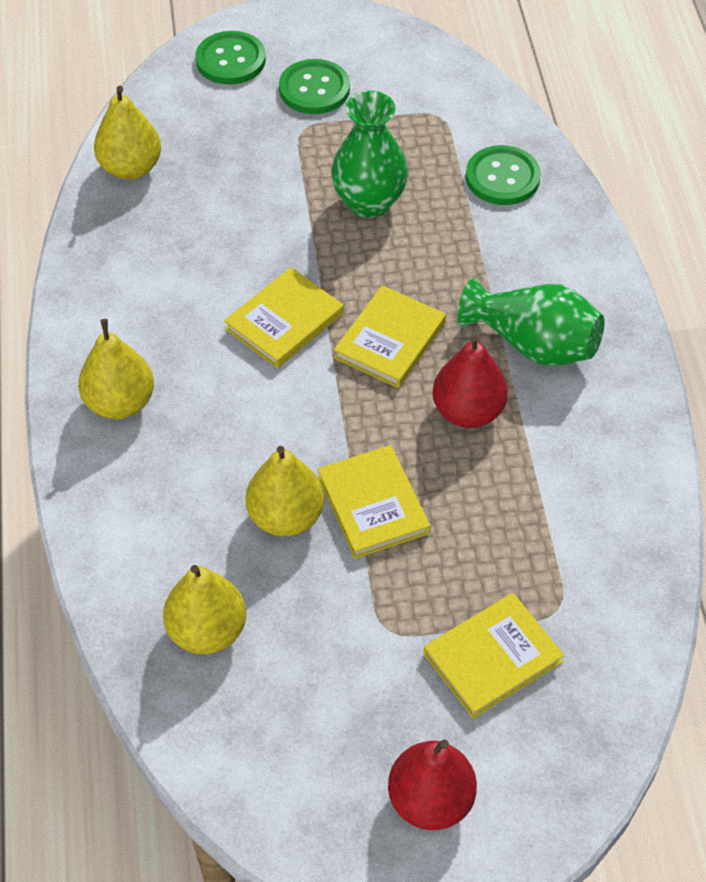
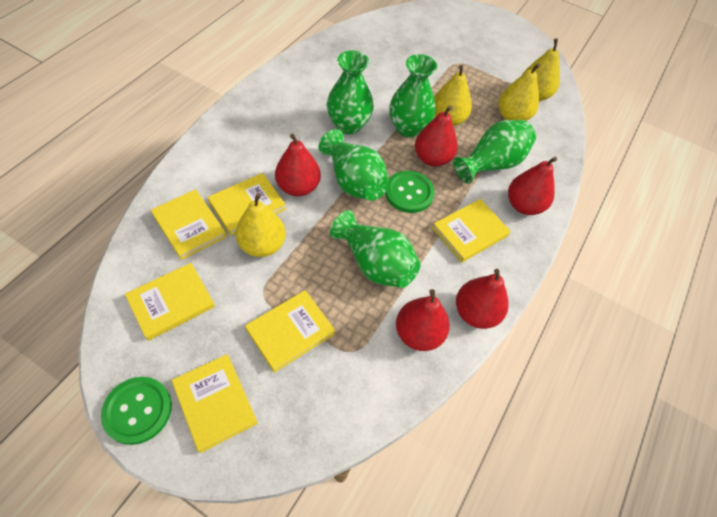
green button: [195,31,266,85] [279,59,350,114] [466,145,541,205] = 3 -> [101,377,172,445] [385,171,435,213] = 2
green vase: [331,91,408,218] [457,278,605,366] = 2 -> [318,129,389,201] [327,50,374,134] [330,210,421,288] [389,54,437,137] [453,120,536,184] = 5
red pear: [388,739,477,830] [432,335,508,428] = 2 -> [275,134,321,196] [396,289,450,351] [415,106,458,167] [456,269,509,329] [508,157,557,215] = 5
yellow book: [224,267,344,368] [318,445,431,559] [334,285,446,388] [424,593,564,719] = 4 -> [125,263,215,341] [151,189,227,260] [172,354,258,453] [208,173,286,236] [245,290,335,373] [432,199,510,263] = 6

